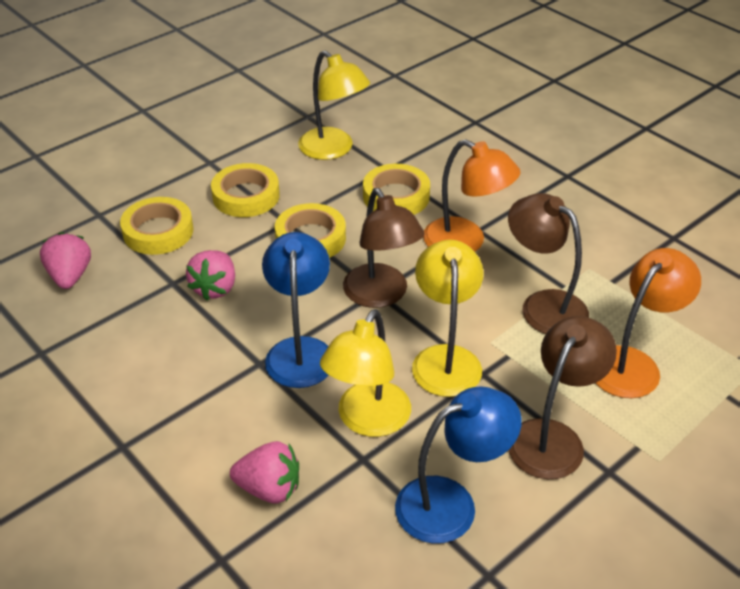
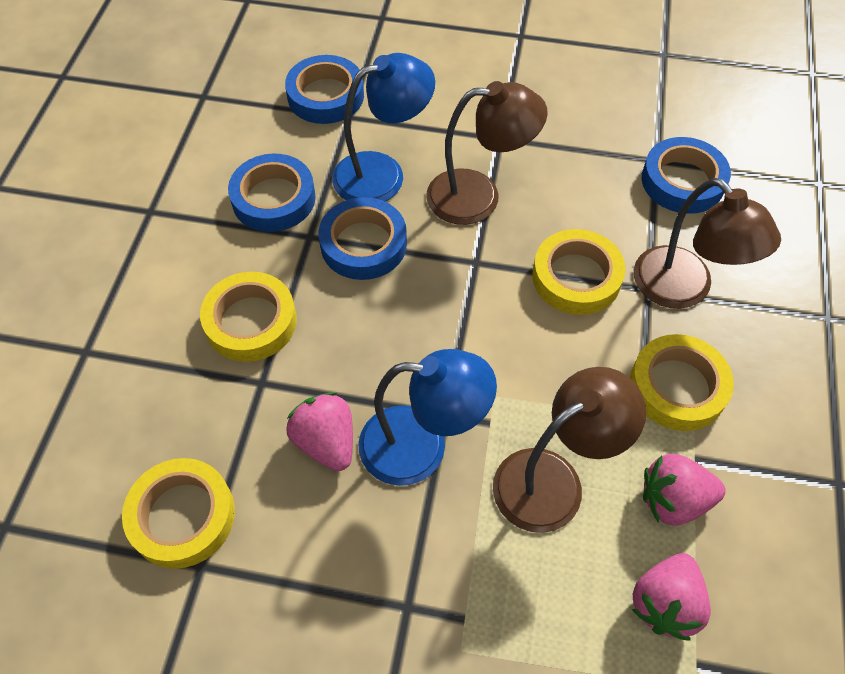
blue tape: none = 0 -> [228,154,316,232] [285,55,364,124] [319,197,407,280] [642,137,731,214] = 4
orange lamp: [423,139,521,252] [596,248,701,398] = 2 -> none = 0
yellow lamp: [298,51,370,160] [320,309,411,437] [412,240,484,397] = 3 -> none = 0

